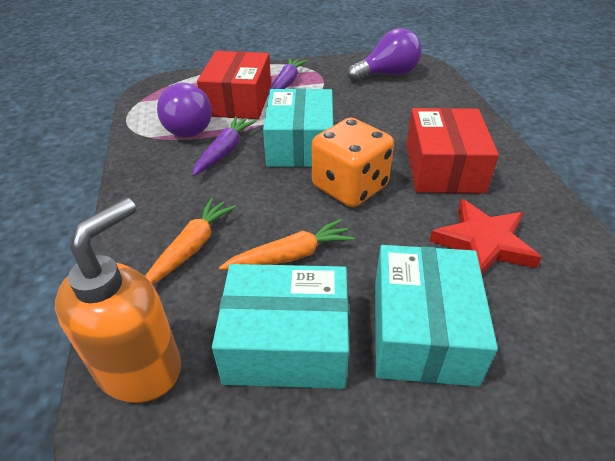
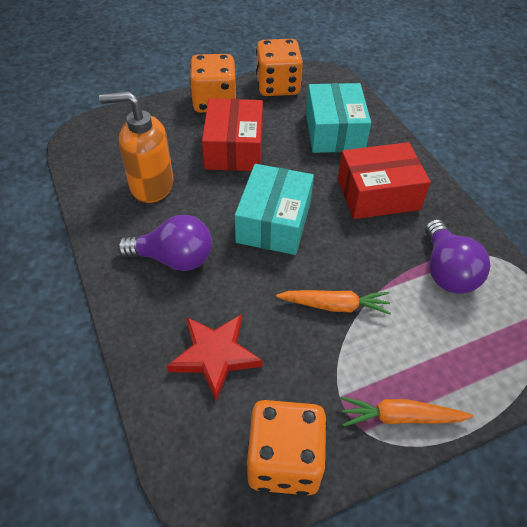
orange dice: [312,118,394,208] = 1 -> [190,54,236,113] [247,400,327,496] [256,39,303,96] = 3
purple carrot: [192,116,256,176] [268,58,308,97] = 2 -> none = 0
turquoise box: [212,264,349,389] [263,89,333,167] [375,245,498,387] = 3 -> [235,164,314,255] [306,83,371,153] = 2

